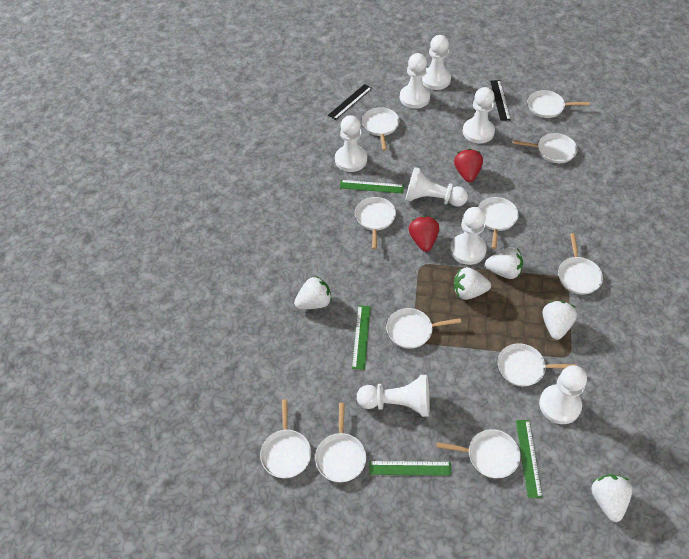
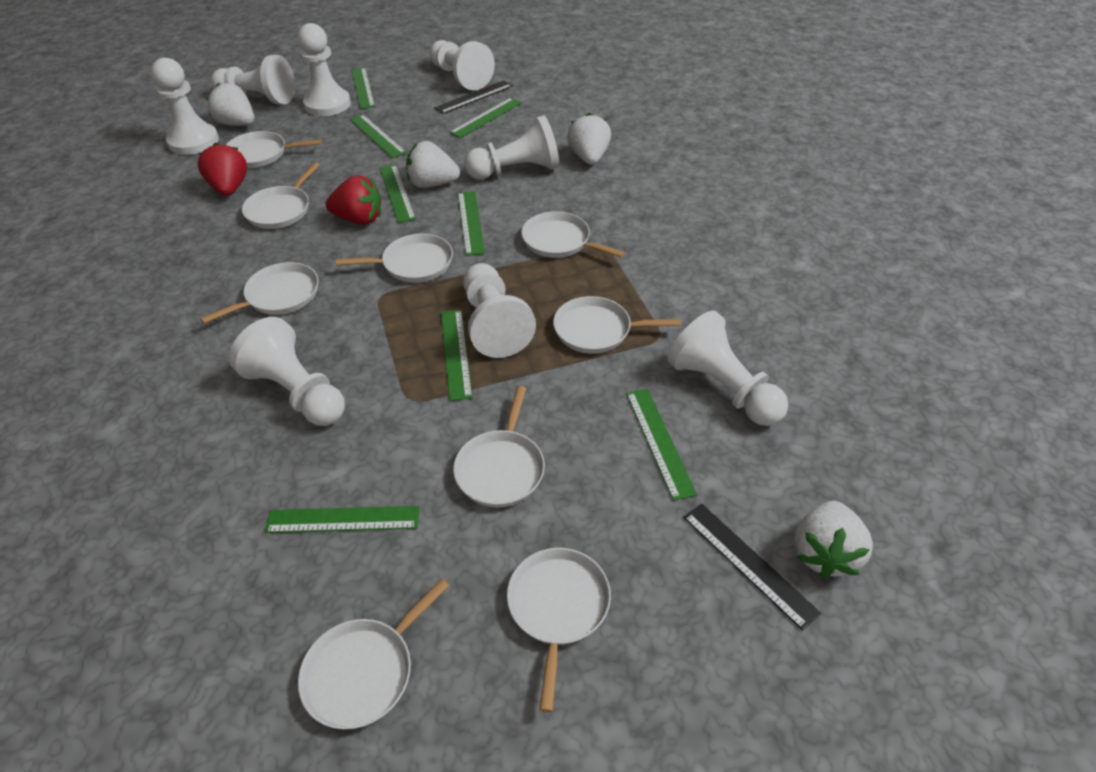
green ruler: [340,180,404,193] [352,305,370,370] [369,461,452,476] [516,420,542,498] = 4 -> [265,506,420,533] [349,114,407,158] [351,67,375,109] [380,165,416,223] [441,310,473,401] [449,98,522,138] [458,191,485,256] [626,389,697,501] = 8
white pan: [260,399,311,478] [315,403,366,482] [355,197,396,249] [362,107,399,150] [386,308,461,349] [437,429,520,478] [478,197,519,249] [497,343,577,386] [513,133,577,163] [527,90,589,118] [558,233,603,294] = 11 -> [200,262,319,324] [226,131,322,168] [242,162,320,229] [298,579,449,729] [336,234,453,283] [453,386,545,507] [507,548,611,712] [521,211,625,258] [553,296,680,354] = 9
white strawberry: [294,276,332,309] [454,267,491,300] [485,247,523,279] [543,301,577,340] [591,474,632,522] = 5 -> [206,83,254,126] [406,141,460,188] [567,113,611,165] [794,501,873,578] = 4

